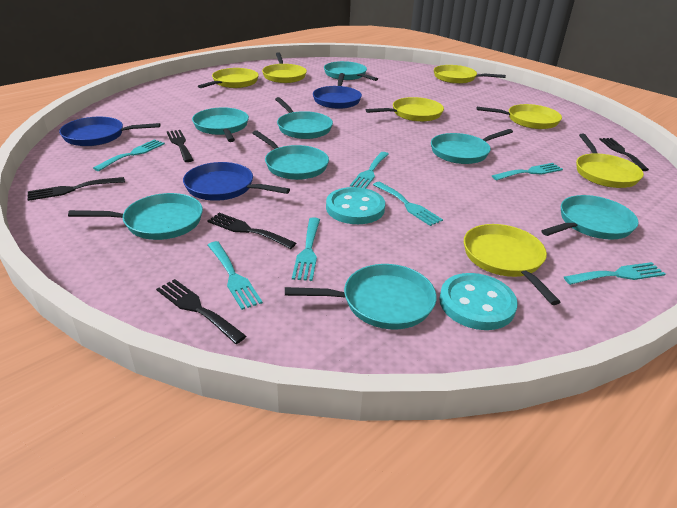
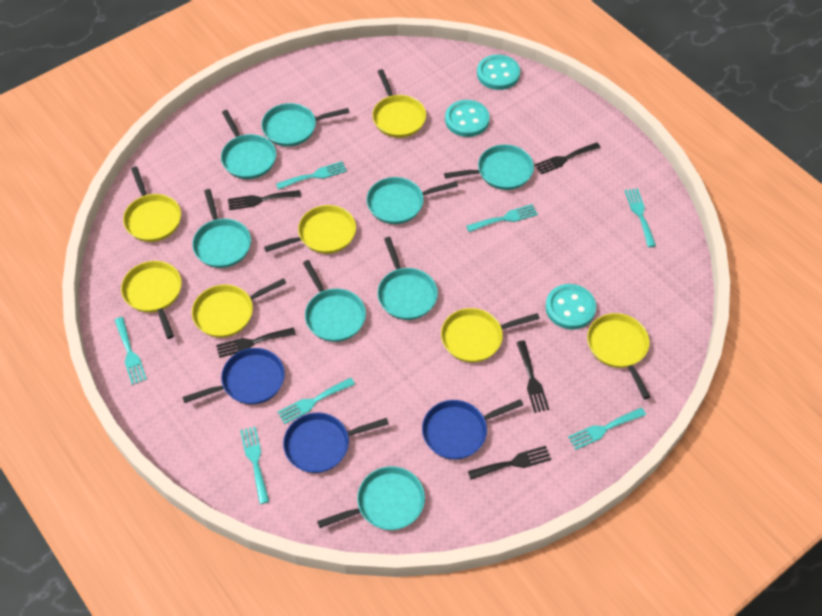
turquoise button: [326,187,385,224] [439,273,518,330] = 2 -> [445,100,490,137] [477,55,520,90] [545,284,596,329] = 3

